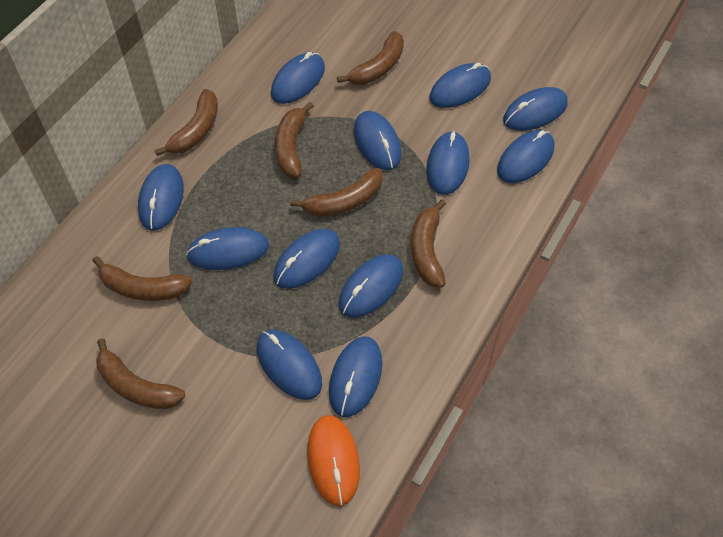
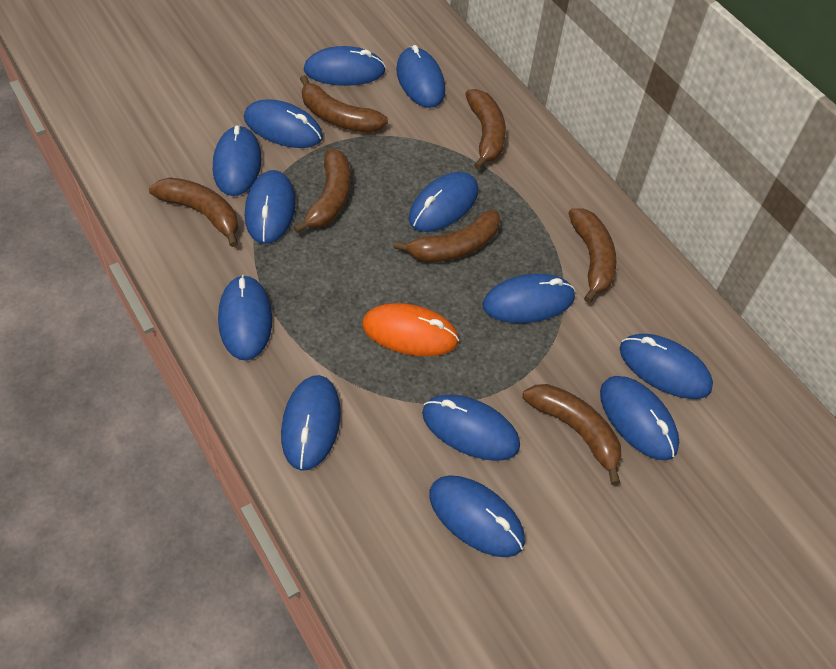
blue mouse: [138,164,184,231] [186,227,269,270] [257,330,322,400] [271,52,325,104] [273,229,340,289] [329,336,382,417] [339,255,403,318] [354,111,401,170] [426,131,470,195] [430,63,491,108] [497,130,554,183] [503,87,568,131] = 12 -> [213,125,261,196] [218,274,272,361] [244,99,323,148] [245,170,296,244] [281,375,341,471] [304,46,386,86] [396,45,445,108] [409,172,478,232] [422,394,520,461] [429,475,525,557] [483,274,575,323] [600,376,679,461] [620,334,713,399] = 13

